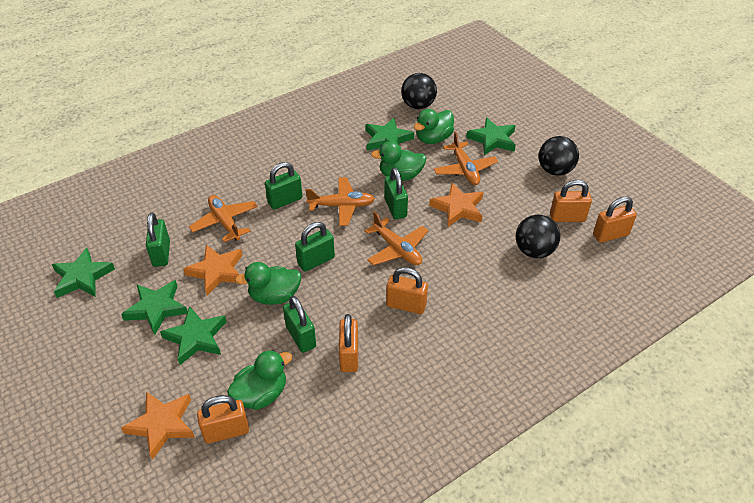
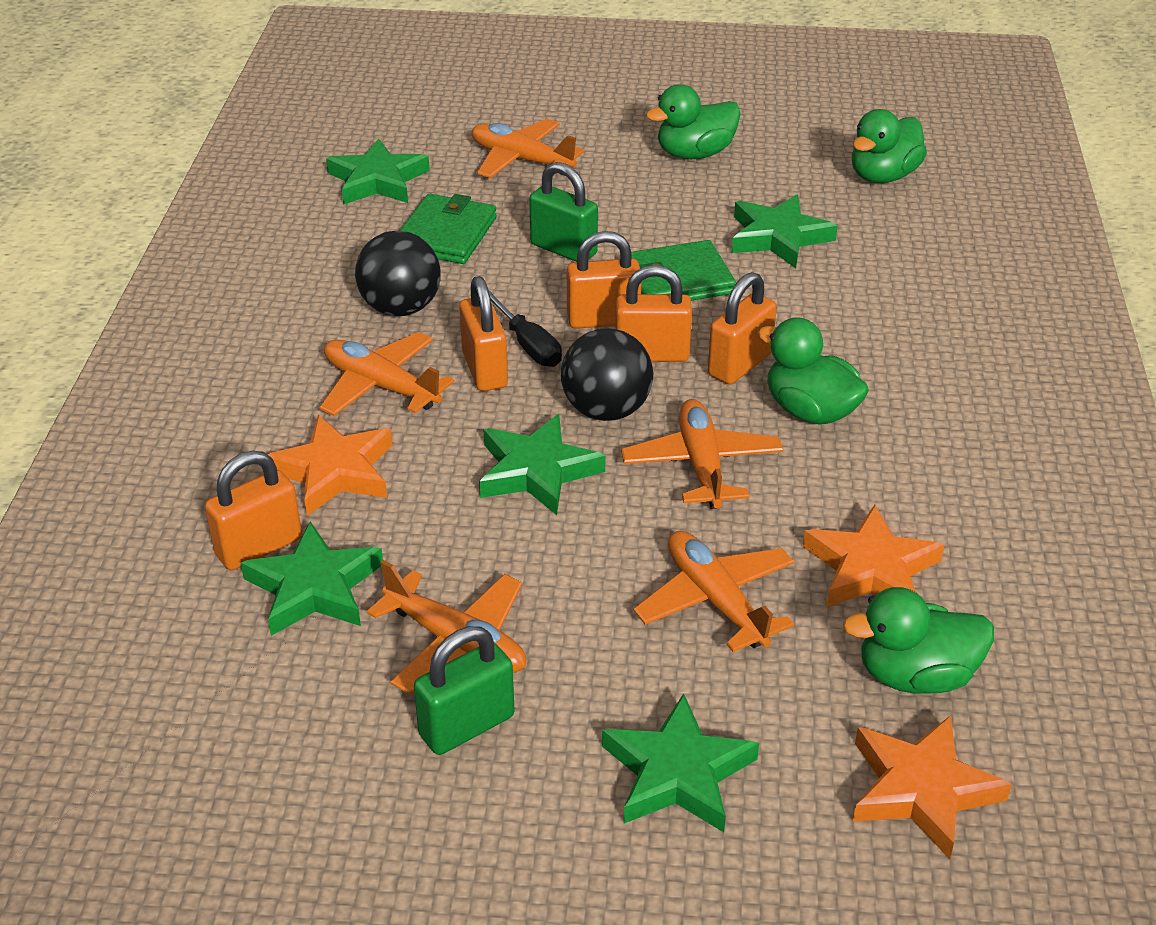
black ball: [401,73,437,109] [516,215,560,258] [539,136,579,176] = 3 -> [355,231,440,316] [561,328,653,421] = 2
black screwdriver: none = 0 -> [488,289,562,367] = 1
green padlock: [146,213,170,267] [265,162,303,209] [283,296,316,353] [295,222,335,272] [384,167,408,219] = 5 -> [414,626,514,755] [529,162,598,262] = 2
green wallet: none = 0 -> [400,194,497,264] [631,240,736,301] = 2
orange plane: [189,195,258,242] [305,177,375,226] [365,211,428,265] [434,132,498,185] = 4 -> [319,332,455,416] [367,560,526,694] [472,119,584,178] [621,399,783,509] [633,531,794,652] = 5

